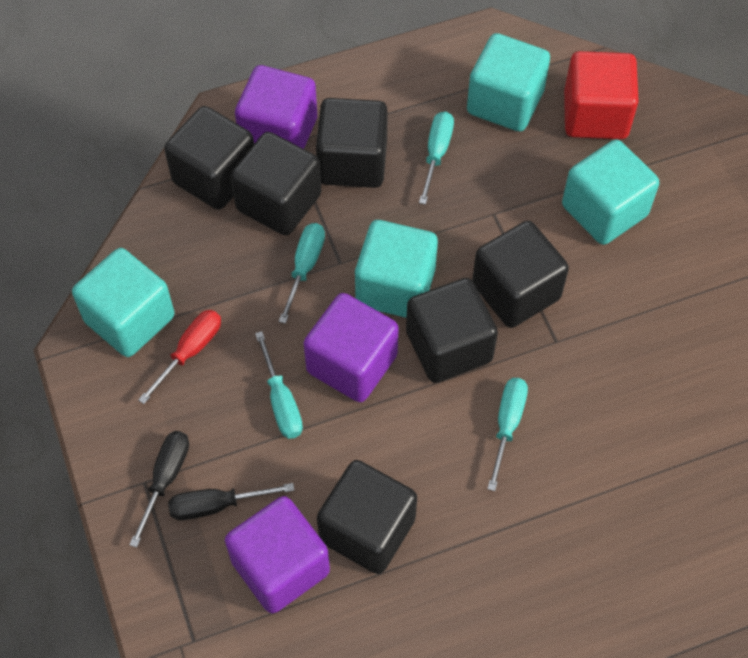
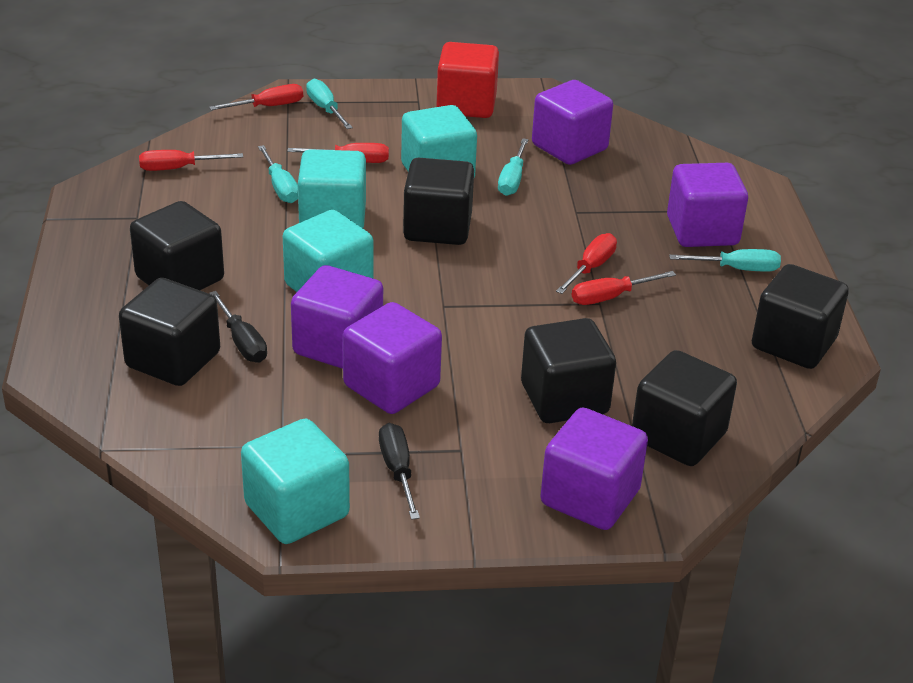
purple cube: [225,496,330,613] [235,65,317,149] [304,293,399,402] = 3 -> [291,265,383,369] [343,302,442,414] [532,80,613,165] [540,408,648,530] [667,163,748,247] = 5
red screwdriver: [138,310,221,404] = 1 -> [139,150,243,171] [209,84,303,110] [287,143,389,163] [556,233,617,294] [572,271,676,305] = 5

